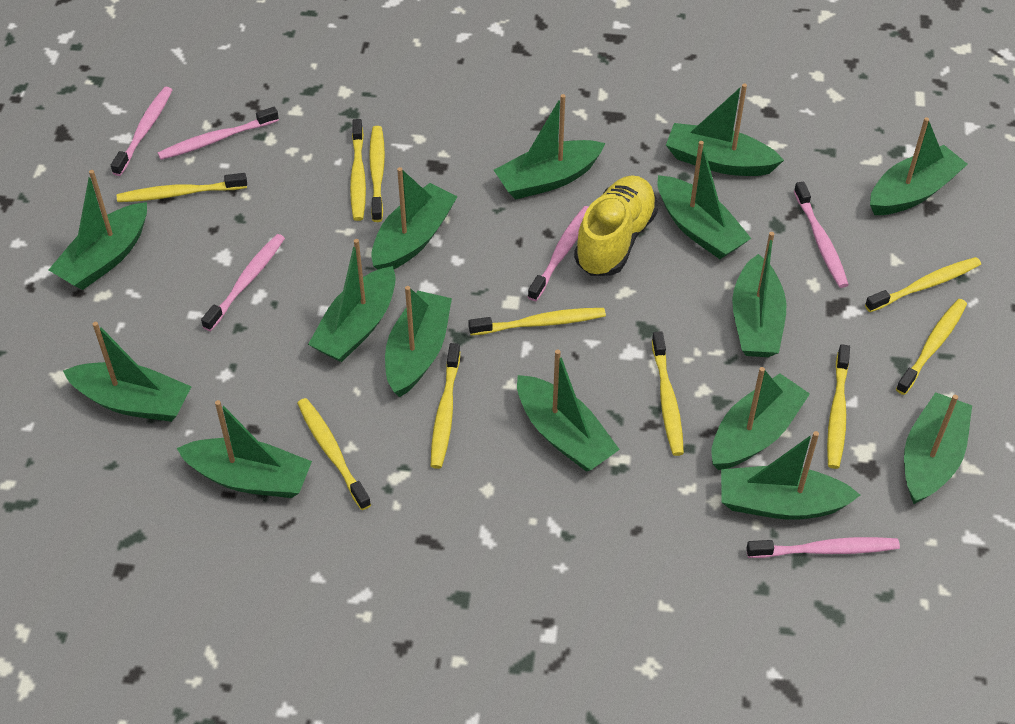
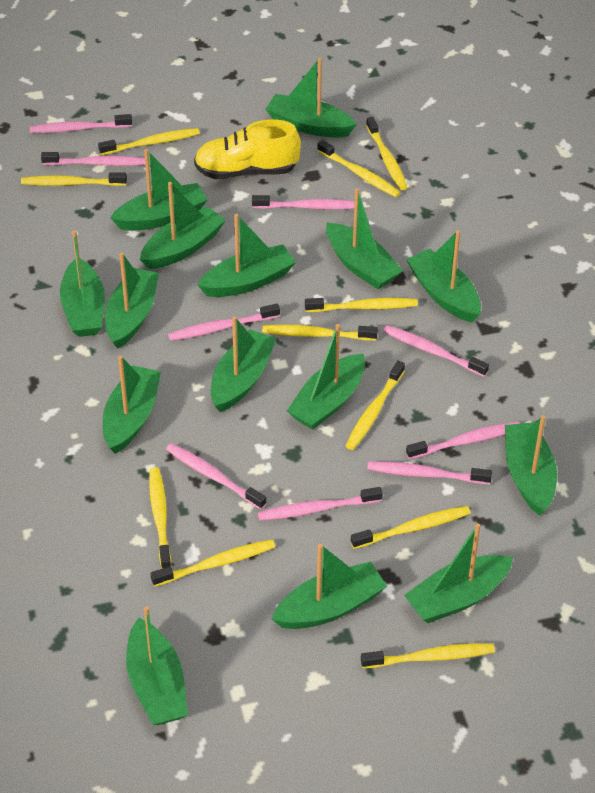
pink toothbrush: [111,87,172,176] [158,107,279,160] [201,234,285,331] [528,206,588,301] [746,537,900,558] [794,181,849,288] = 6 -> [30,114,132,133] [41,152,145,166] [166,443,266,509] [168,304,280,341] [252,195,355,209] [258,487,383,521] [367,462,492,484] [383,325,489,377] [406,422,520,459] = 9
yellow toothbrush: [117,173,247,202] [297,398,371,510] [350,119,366,221] [369,126,385,222] [431,343,460,469] [468,308,606,336] [652,331,684,456] [827,344,850,469] [865,257,981,312] [896,299,967,395] = 10 -> [21,172,127,186] [98,128,200,155] [149,467,171,569] [150,539,275,587] [262,325,377,341] [305,298,418,312] [317,140,401,197] [346,361,405,450] [351,506,471,549] [361,643,495,668] [366,117,408,190] = 11

